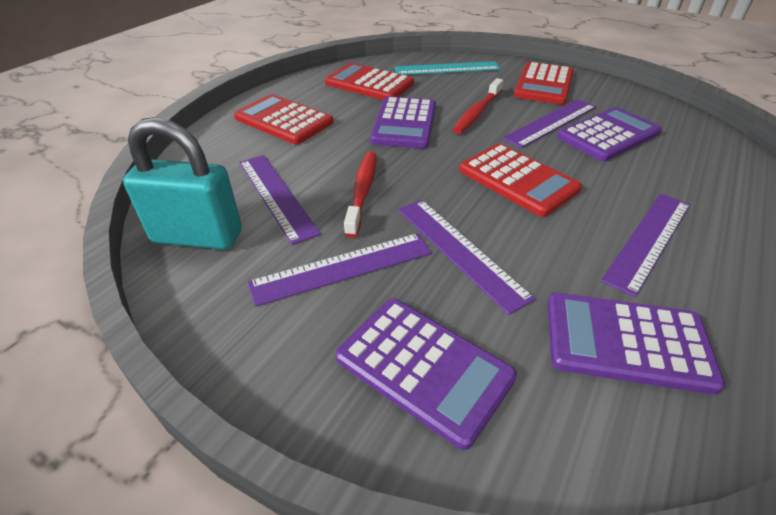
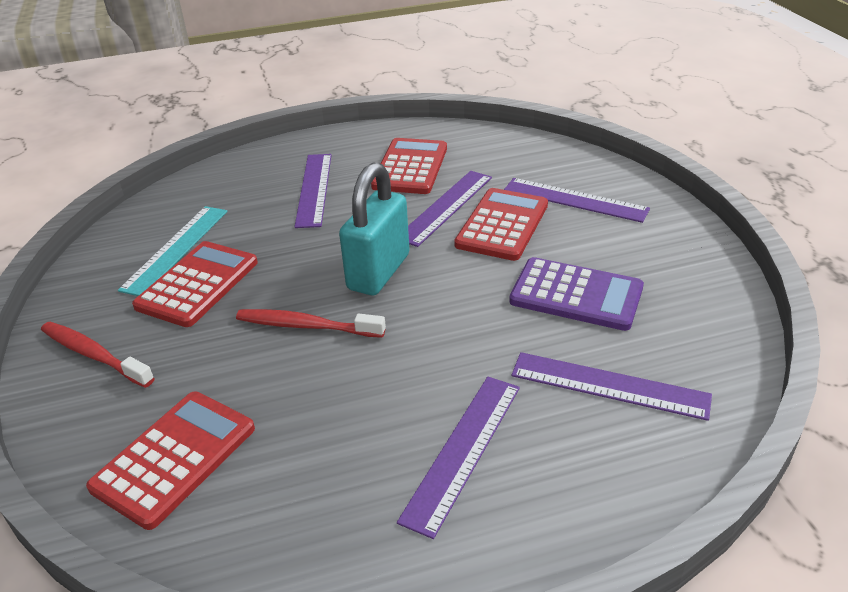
purple calculator: [336,299,517,450] [370,96,436,149] [547,292,725,395] [557,107,662,161] = 4 -> [509,257,644,331] = 1

